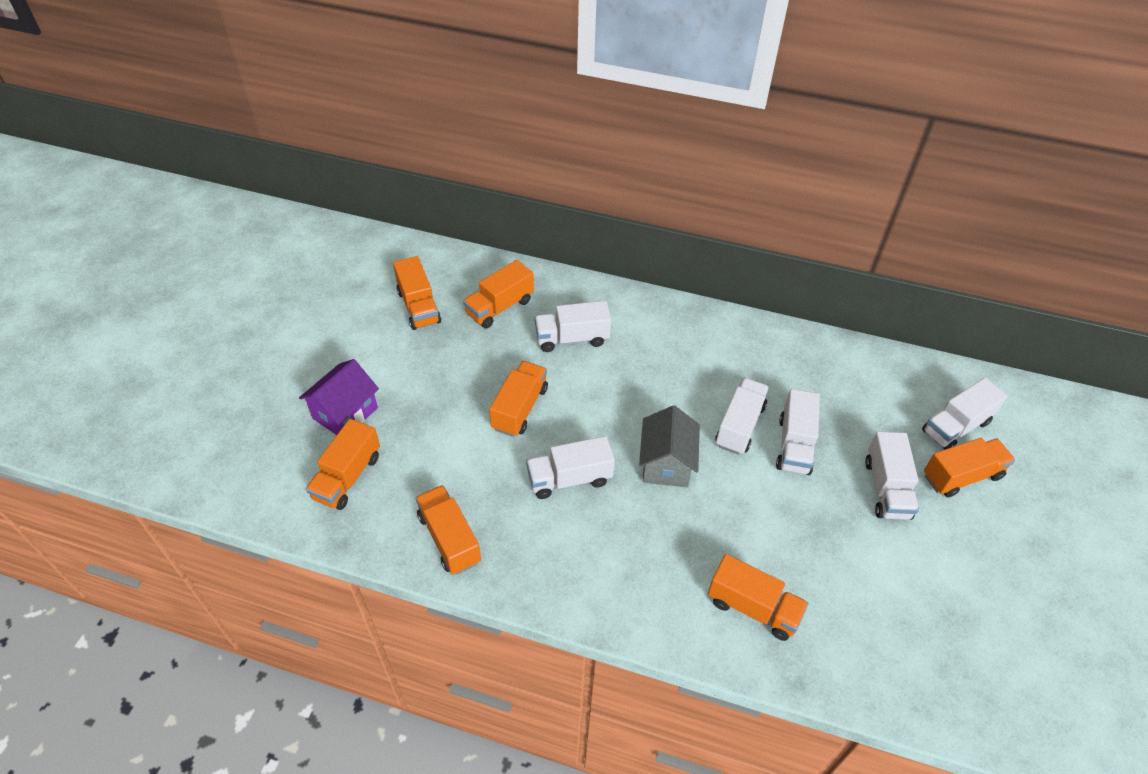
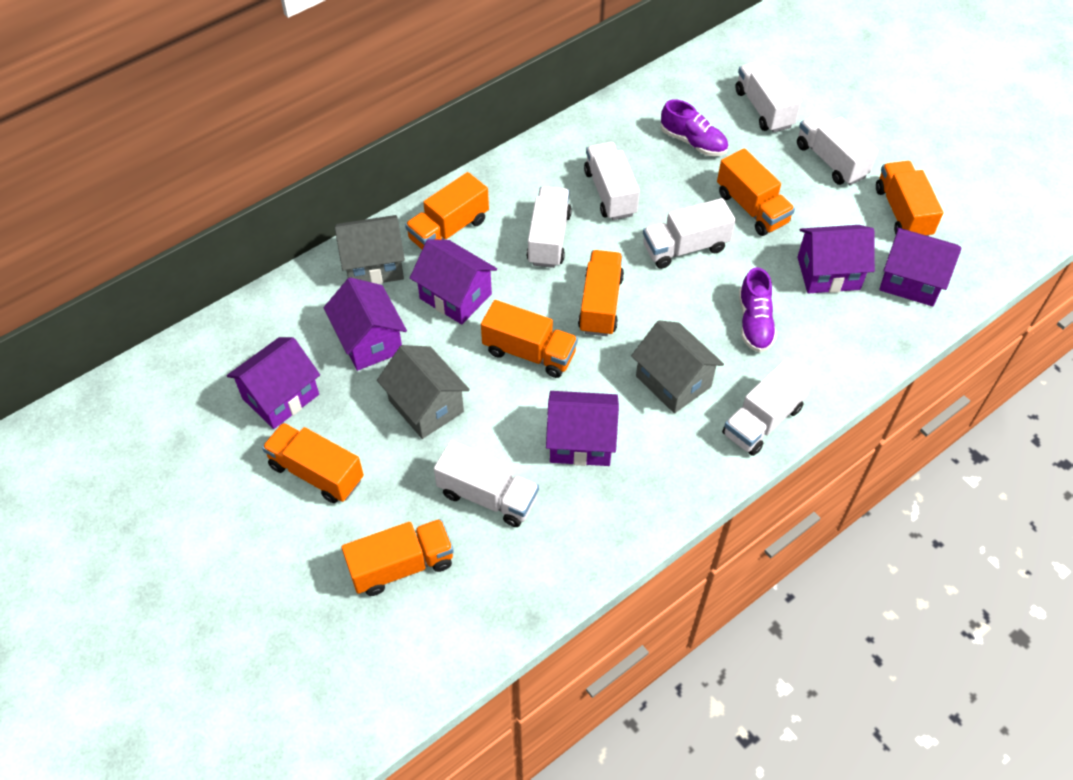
grey house: [639,405,700,487] = 1 -> [335,215,405,284] [377,345,470,439] [631,320,724,413] = 3
purple house: [299,359,379,435] = 1 -> [227,337,320,429] [324,277,407,371] [410,239,497,324] [546,391,619,466] [798,225,875,294] [879,227,962,306] = 6
purple shoe: none = 0 -> [661,99,728,156] [739,267,777,352] = 2
white truck: [526,436,615,499] [535,301,611,352] [715,378,769,455] [776,389,820,475] [865,431,919,520] [922,378,1008,450] = 6 -> [434,440,539,527] [527,186,572,268] [584,142,640,220] [643,198,736,269] [722,358,814,456] [736,60,801,133] [797,112,878,185] = 7

